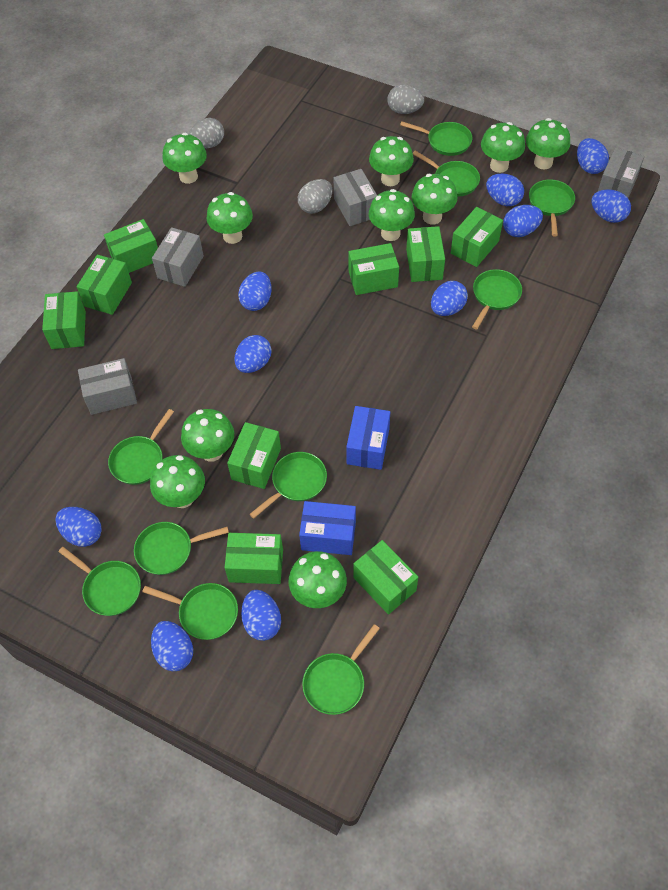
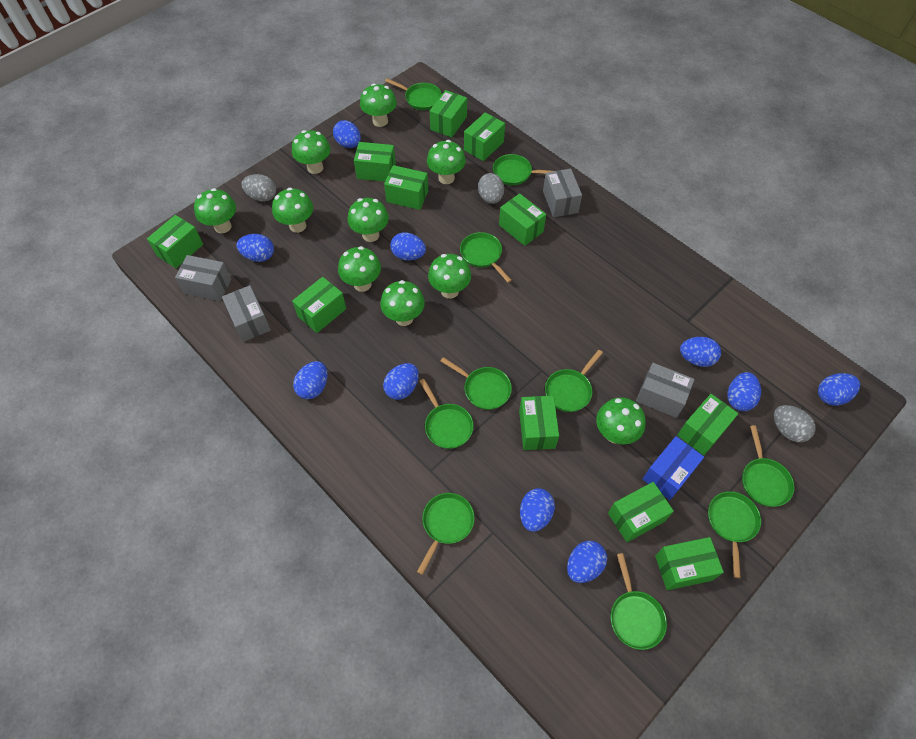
blue box: [299,501,356,555] [346,406,390,470] = 2 -> [643,436,704,500] = 1
green box: [42,291,86,349] [77,255,132,315] [104,219,158,273] [224,533,283,584] [227,422,281,489] [348,243,399,295] [353,540,418,615] [406,226,445,282] [451,207,503,267] = 9 -> [147,215,203,268] [292,277,346,333] [354,142,396,182] [384,165,428,210] [430,90,467,138] [464,112,505,161] [499,193,546,246] [519,396,559,450] [608,482,674,542] [655,537,724,590] [677,394,738,456] = 11

